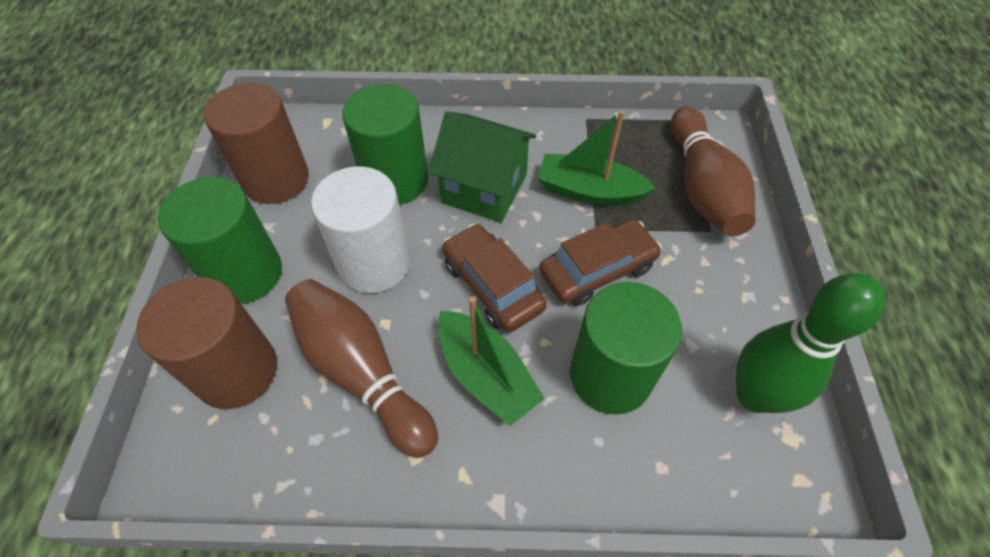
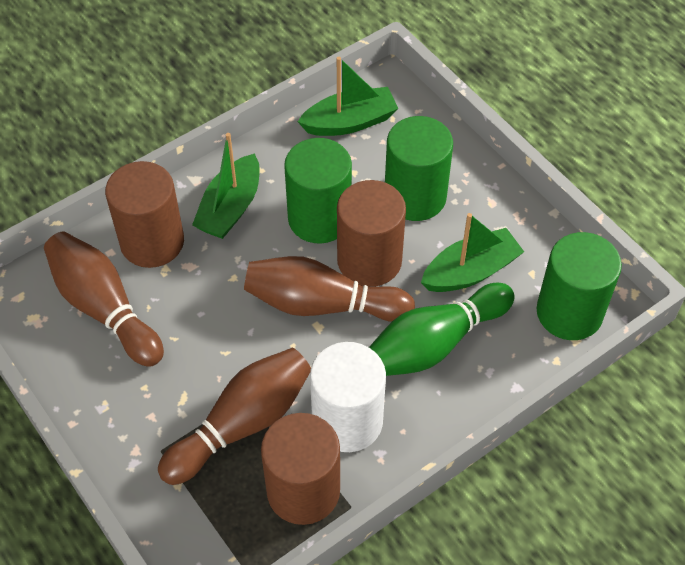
brown bowling pin: [285,279,438,458] [671,107,756,236] = 2 -> [44,232,164,367] [158,348,311,485] [244,256,415,322] = 3
brown car: [442,224,547,332] [539,220,662,306] = 2 -> none = 0
brown cylinder: [136,277,277,409] [204,83,309,204] = 2 -> [105,161,184,268] [261,413,340,525] [337,180,406,287] = 3
green boat: [438,296,545,426] [538,110,656,206] = 2 -> [192,133,260,239] [298,57,398,136] [421,213,524,292] = 3
green house: [428,112,536,223] = 1 -> none = 0

